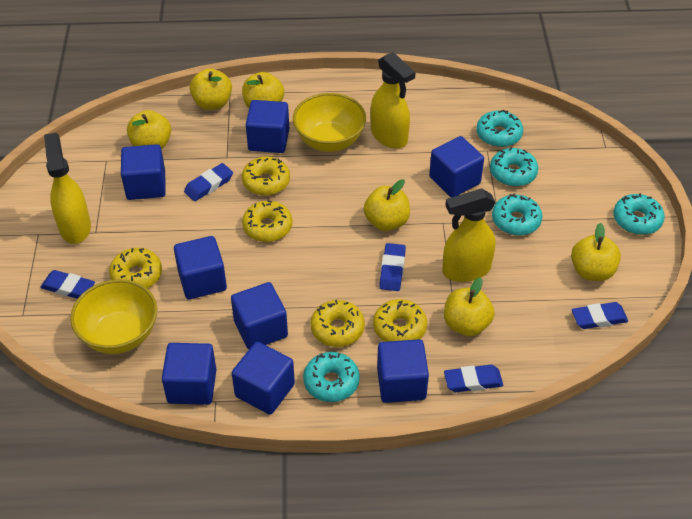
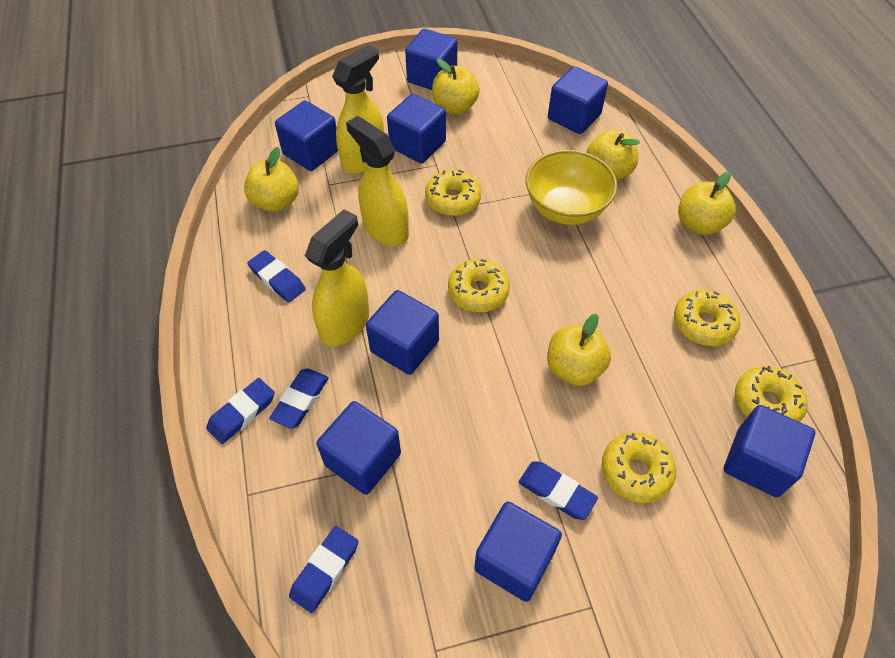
turquoise donut: [303,352,360,402] [476,110,523,147] [490,148,538,187] [492,193,542,236] [613,193,665,235] = 5 -> none = 0
yellow apple: [127,110,171,150] [190,68,232,110] [242,72,284,108] [364,179,410,231] [444,277,495,336] [571,223,621,281] = 6 -> [244,147,299,212] [432,58,480,115] [547,314,611,386] [587,130,640,180] [678,172,736,235] = 5
yellow bowl: [70,279,157,354] [293,93,366,152] = 2 -> [526,150,617,225] = 1

